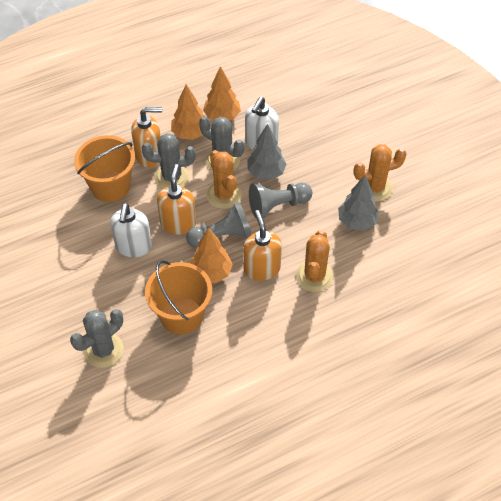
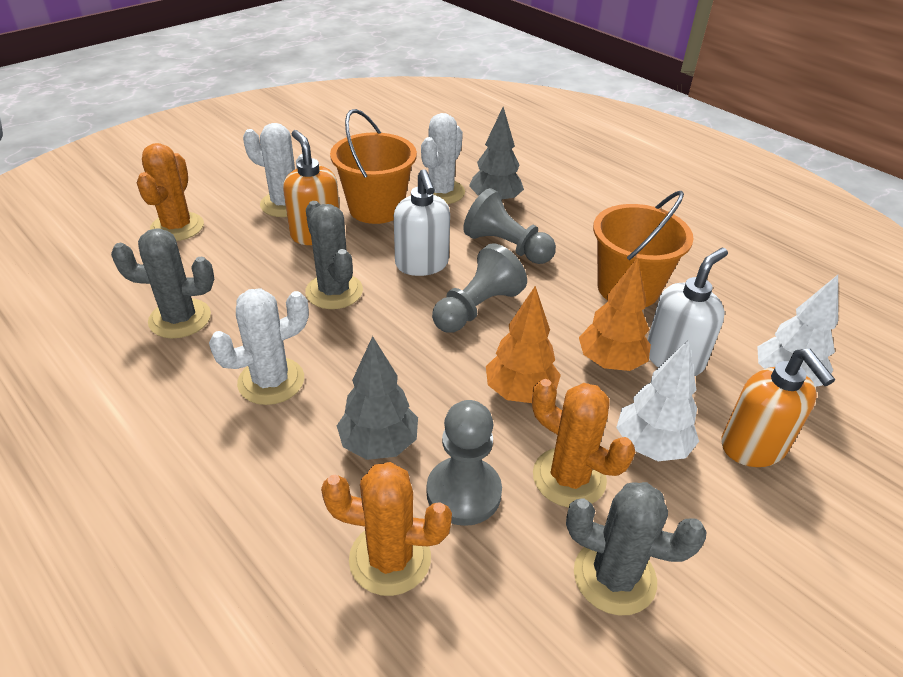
grey pawn: [186,202,252,248] [249,182,312,219] = 2 -> [427,400,502,526] [432,243,527,333] [463,188,556,264] = 3
orange soap dispenser: [131,107,162,168] [157,164,196,235] [243,210,282,281] = 3 -> [283,130,340,245] [721,349,835,467] = 2
orange tree: [171,84,204,140] [190,227,233,283] [203,66,241,120] = 3 -> [486,286,561,403] [579,257,651,371] = 2
white cactus: none = 0 -> [209,288,309,405] [243,123,303,217] [421,113,465,204] = 3
white tree: none = 0 -> [616,340,699,461] [757,275,838,387] = 2

